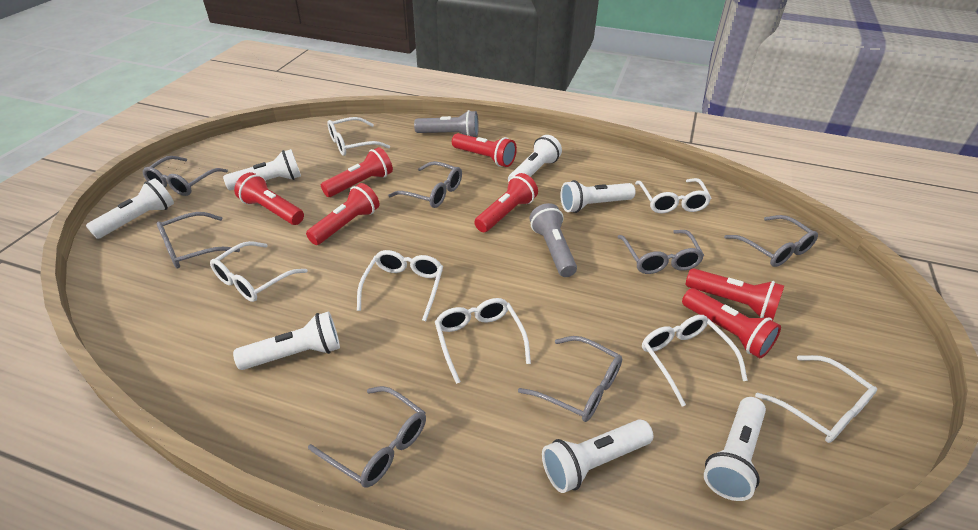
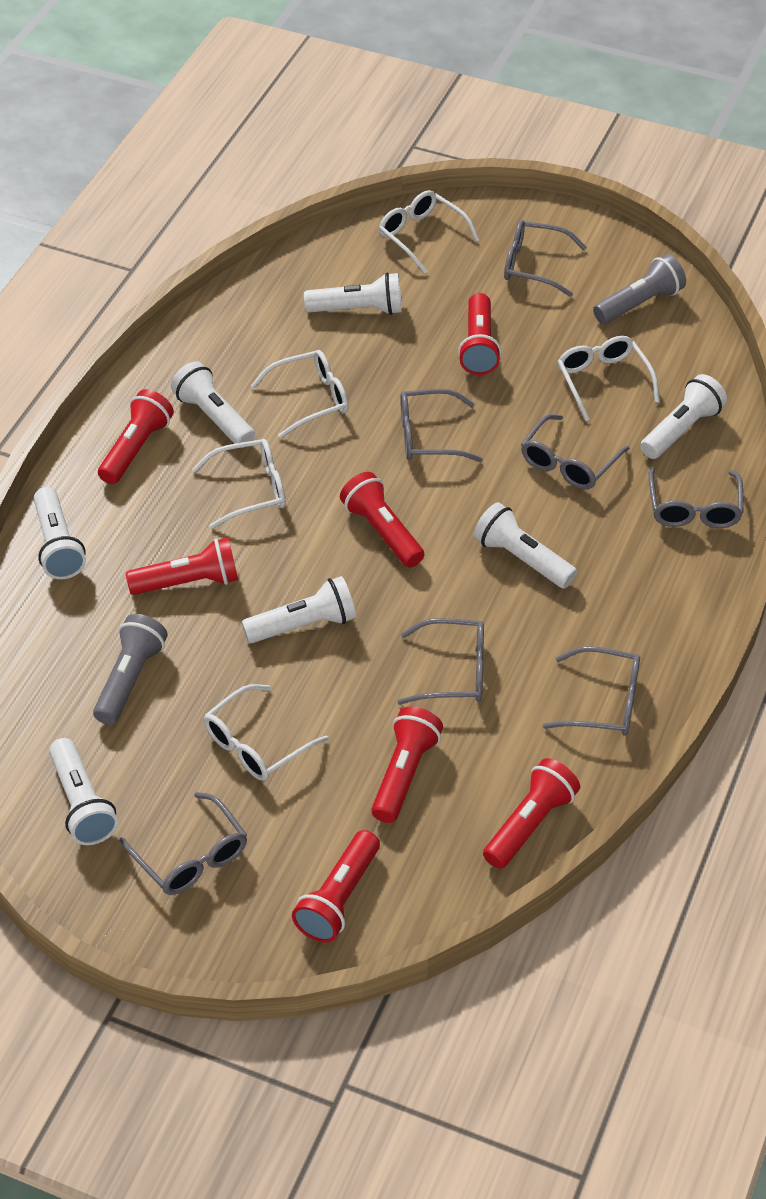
white glasses: [210,241,308,302] [327,117,390,156] [357,250,443,321] [435,298,531,384] [635,178,712,213] [642,315,748,407] [755,355,877,443] = 7 -> [192,439,285,529] [204,684,329,781] [251,350,349,438] [379,190,480,274] [557,336,660,421] = 5

